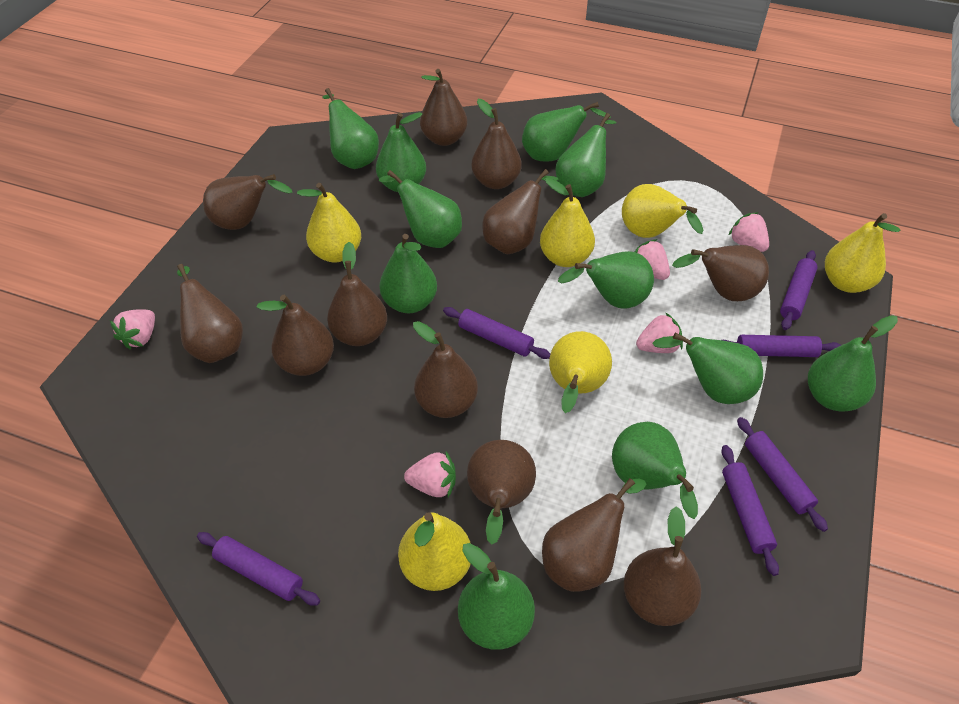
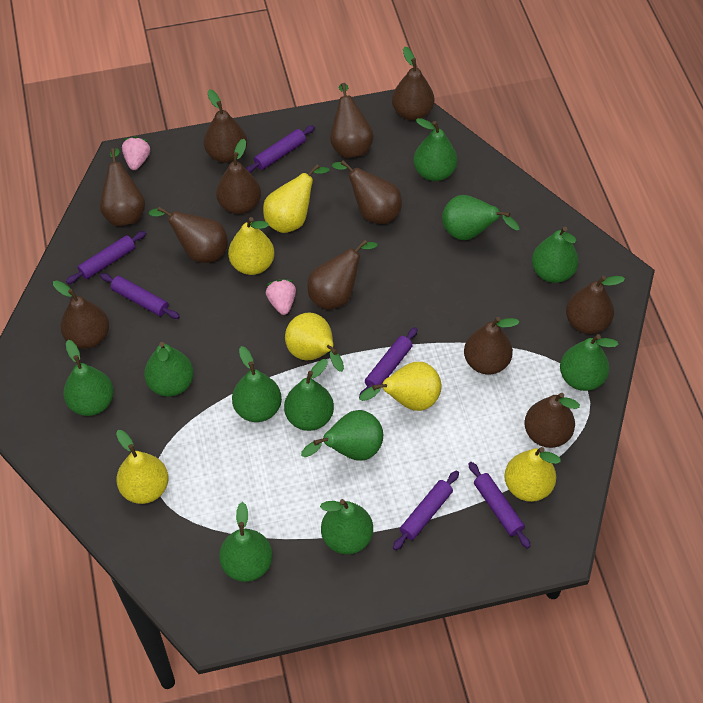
pink strawberry: [110,309,155,350] [404,452,456,497] [635,239,670,280] [636,312,683,353] [728,212,769,252] = 5 -> [122,136,151,170] [266,279,296,315] = 2

